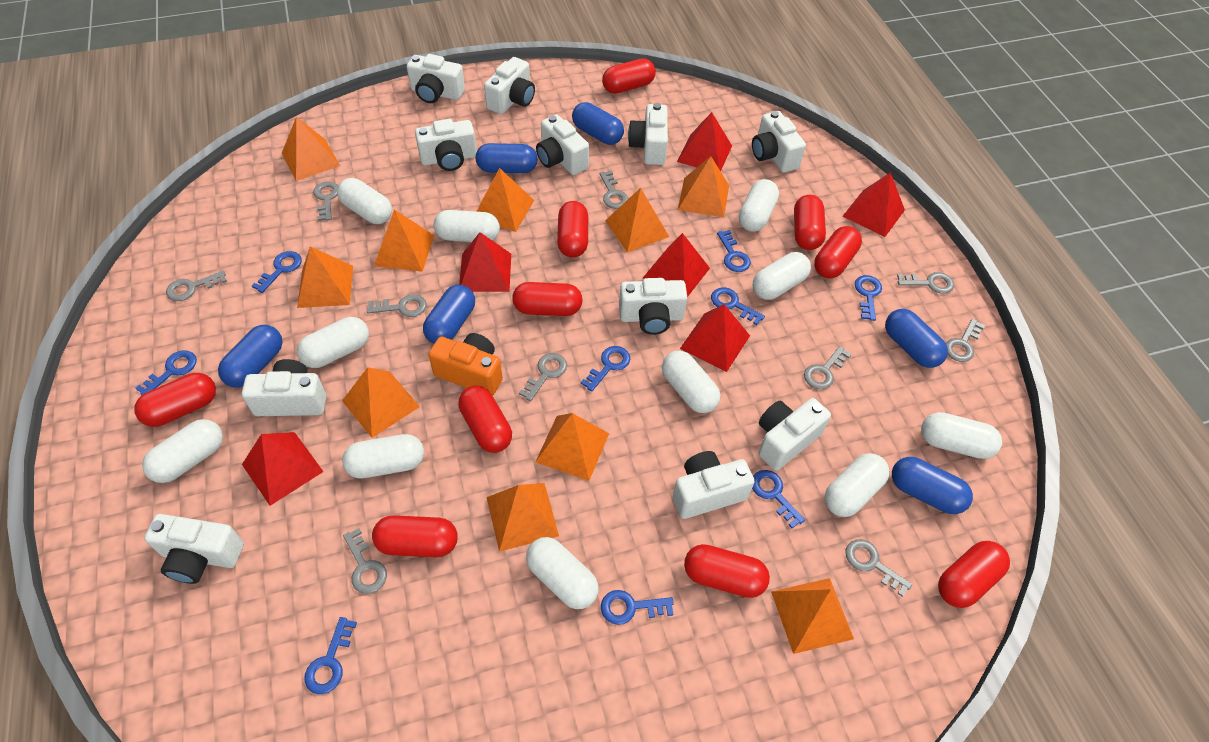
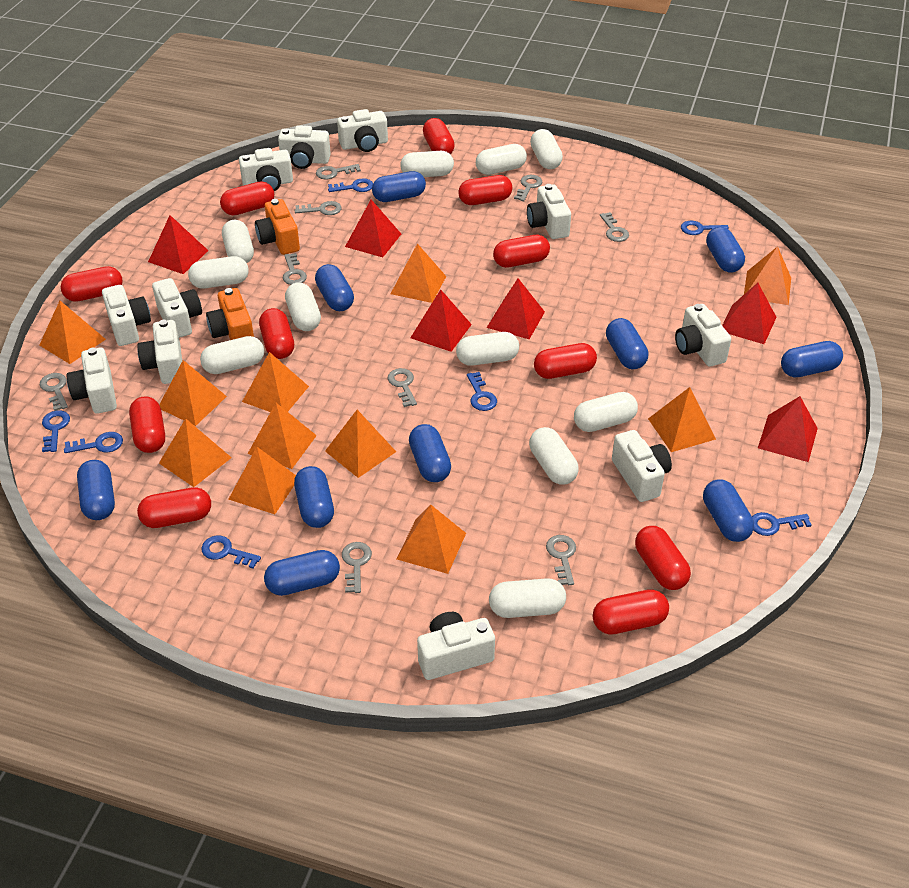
blue capsule: [218,325,283,388] [423,285,475,344] [476,143,538,173] [572,102,624,145] [885,309,948,368] [892,457,973,514] = 6 -> [77,460,115,520] [264,550,340,596] [294,466,334,528] [315,264,354,311] [372,171,426,202] [409,424,451,482] [606,318,648,369] [703,479,754,542] [706,227,745,273] [781,341,843,377] = 10
blue key: [136,350,197,395] [252,251,302,293] [305,617,357,694] [581,346,630,392] [601,590,674,625] [711,287,765,325] [717,230,751,272] [752,470,805,528] [855,275,882,321] = 9 -> [42,410,70,452] [64,432,123,453] [201,535,261,569] [328,178,373,192] [467,372,497,411] [681,221,729,235] [752,512,812,536] = 7
grey key: [166,271,227,301] [313,181,338,221] [343,528,387,594] [367,294,427,317] [519,353,567,401] [600,171,628,209] [804,346,851,389] [846,539,912,597] [897,272,954,294] [946,319,985,362] = 10 -> [40,373,68,411] [283,253,307,285] [295,201,342,215] [316,164,361,179] [342,542,372,593] [388,368,417,407] [514,175,542,201] [546,535,576,585] [600,212,629,242] = 9
orange camera: [429,333,503,396] = 1 -> [206,288,254,340] [255,199,300,255] = 2
orange pyramid: [282,117,340,181] [297,246,353,308] [342,367,420,438] [374,210,434,272] [476,168,534,232] [487,483,559,552] [535,413,609,481] [605,188,669,253] [678,156,729,217] [771,578,854,654] = 10 -> [39,301,106,364] [159,360,227,426] [159,419,232,487] [228,447,296,514] [242,352,309,412] [248,403,317,469] [325,410,396,478] [391,243,446,303] [396,505,466,574] [648,387,716,452] [744,246,791,305] = 11
red capsule: [134,373,216,427] [372,515,458,557] [458,386,512,453] [512,282,583,316] [557,201,588,258] [602,58,656,94] [684,544,770,598] [794,195,826,250] [814,226,862,279] [938,541,1010,608] = 10 -> [61,266,123,302] [129,396,165,453] [137,487,211,528] [220,181,274,215] [259,308,294,359] [423,118,455,154] [458,175,512,205] [493,235,550,268] [534,343,597,379] [593,589,669,635] [635,526,691,590] = 11

